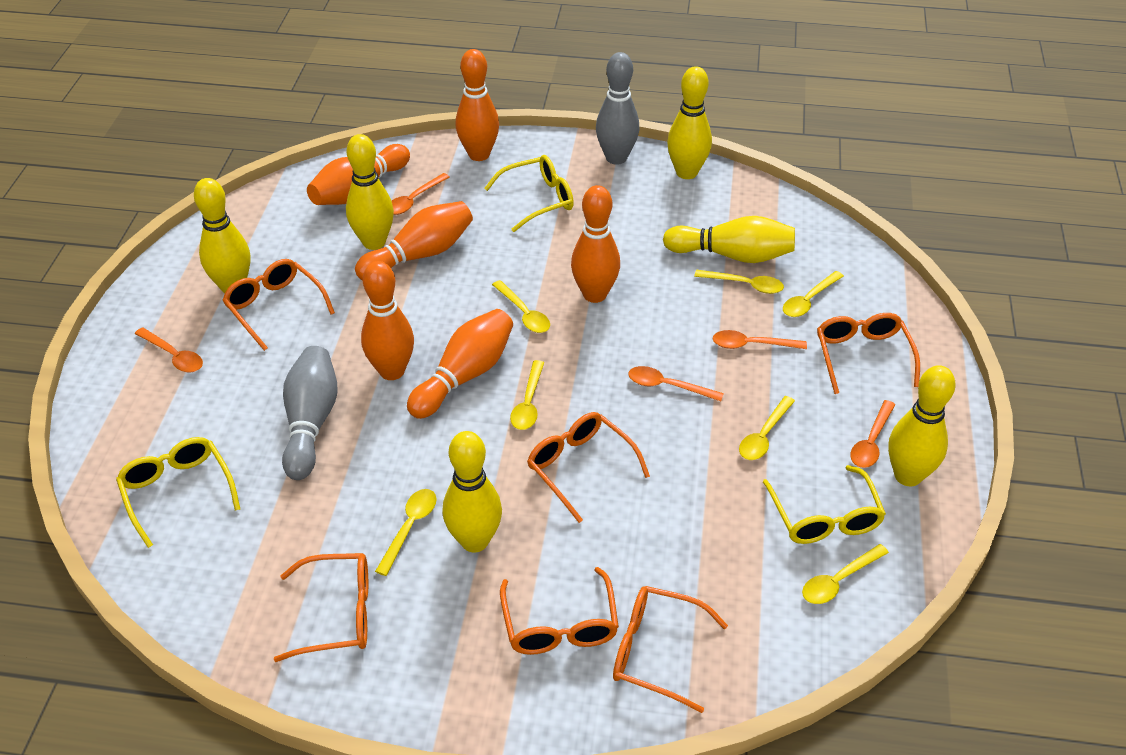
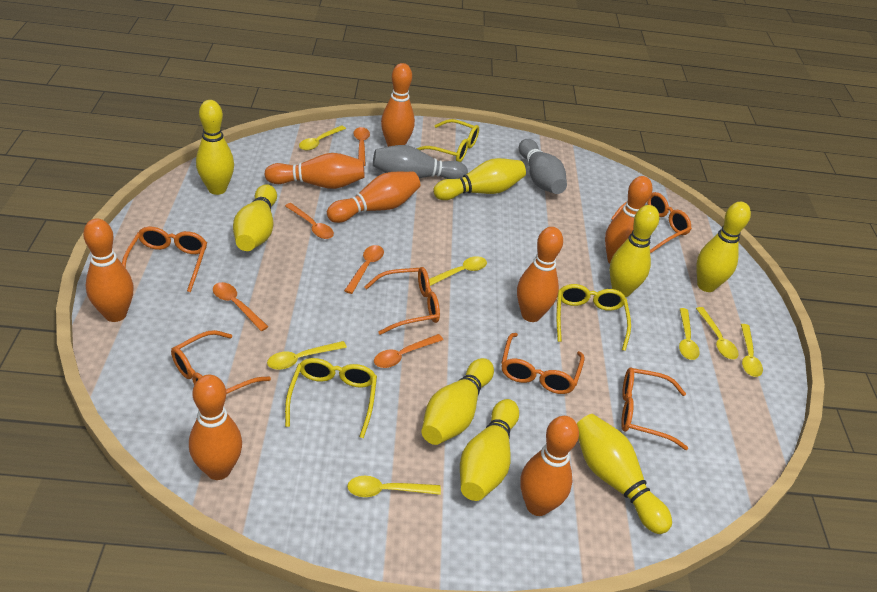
orange bowling pin: [307,144,410,205] [355,201,473,281] [361,261,414,380] [407,309,513,419] [456,49,499,161] [571,185,620,303] = 6 -> [83,218,134,322] [189,375,242,480] [264,153,364,189] [327,172,420,223] [381,63,415,147] [517,227,563,322] [520,416,579,516] [605,176,653,264] = 8
yellow bowling pin: [194,178,250,293] [346,134,394,250] [442,431,502,552] [663,216,795,263] [667,66,712,179] [888,365,956,486] = 6 -> [196,100,234,195] [233,184,277,251] [421,358,494,445] [433,158,526,200] [460,399,519,501] [577,414,672,534] [610,205,659,297] [696,202,751,292] = 8

